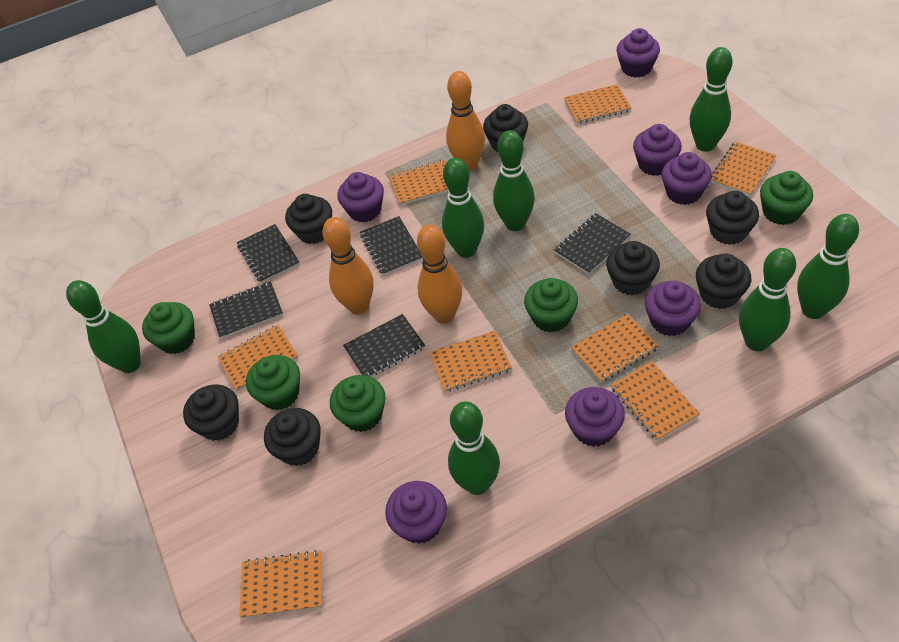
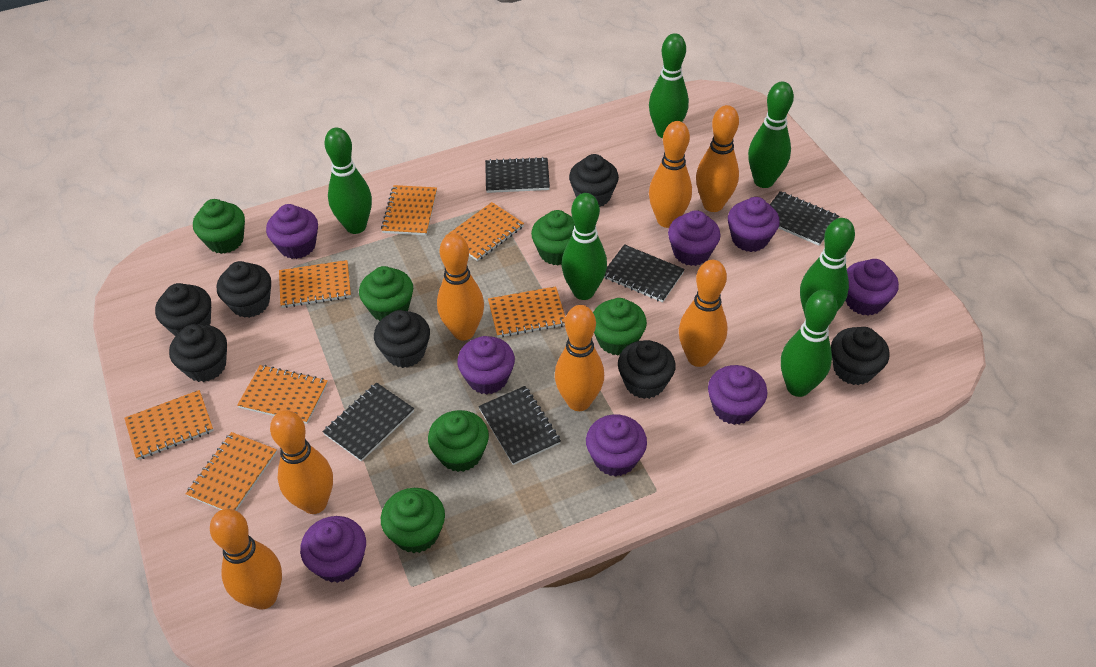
green bowling pin: [66,280,141,373] [442,158,484,258] [448,401,500,495] [493,130,535,231] [690,47,733,152] [739,248,796,351] [797,214,859,319] = 7 -> [324,128,372,234] [562,193,607,300] [649,33,689,138] [748,82,794,188] [781,290,838,397] [800,218,855,318] = 6
green cupcake: [142,302,195,354] [246,355,300,410] [330,375,386,432] [524,278,578,333] [760,171,813,225] = 5 -> [193,199,245,254] [359,266,413,321] [381,488,445,553] [428,410,489,472] [531,210,575,265] [593,298,647,355] = 6
orange bowling pin: [323,217,374,315] [417,225,462,324] [446,71,485,171] = 3 -> [210,509,282,610] [270,410,333,514] [437,234,484,340] [555,305,604,411] [649,121,692,228] [679,260,728,367] [696,105,739,212] = 7
orange notebook: [218,325,298,391] [239,550,323,618] [389,160,448,206] [430,331,512,392] [564,84,632,124] [571,314,659,382] [611,361,700,441] [710,142,776,196] = 8 -> [124,390,214,460] [186,432,277,511] [237,365,328,424] [279,260,351,308] [381,185,437,236] [445,202,524,261] [488,286,566,337] = 7
purple cupcake: [337,172,384,222] [385,481,447,544] [565,387,625,447] [616,28,660,77] [633,124,682,176] [645,281,701,336] [662,152,712,205] = 7 -> [266,204,318,259] [300,516,366,583] [457,336,515,395] [586,414,647,477] [668,210,721,266] [708,365,768,425] [728,197,780,252] [845,259,899,316] = 8

